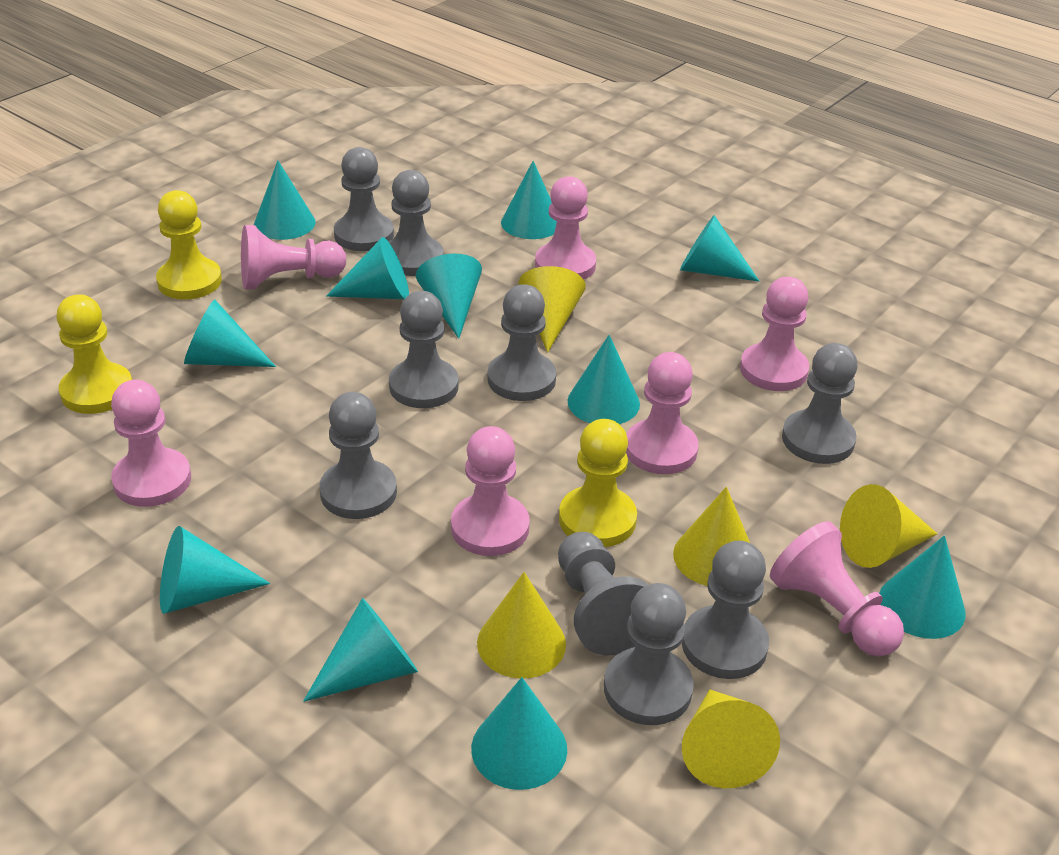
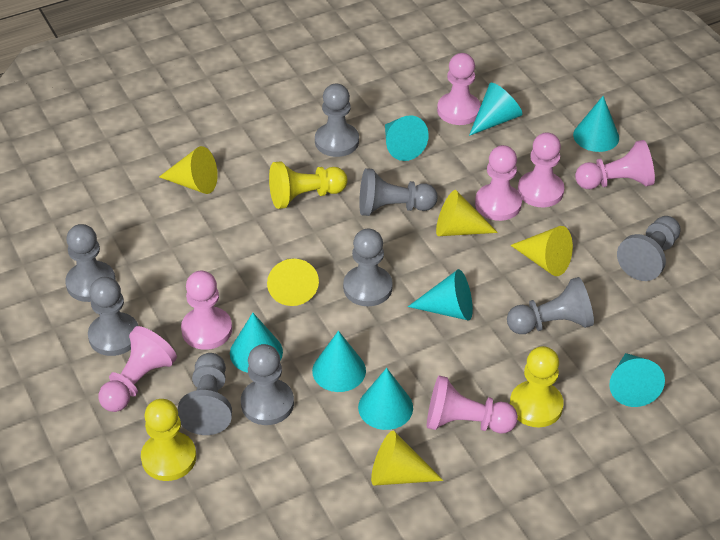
turquoise cone: [160,526,270,614] [184,299,276,367] [254,161,316,240] [303,598,418,702] [326,237,409,299] [416,254,482,339] [471,677,567,790] [501,161,557,239] [567,335,640,424] [680,215,759,281] [879,535,966,639] = 11 -> [230,313,283,373] [312,331,366,392] [358,368,413,430] [385,115,429,161] [408,269,473,320] [469,83,522,136] [573,96,619,152] [609,353,665,407] = 8

